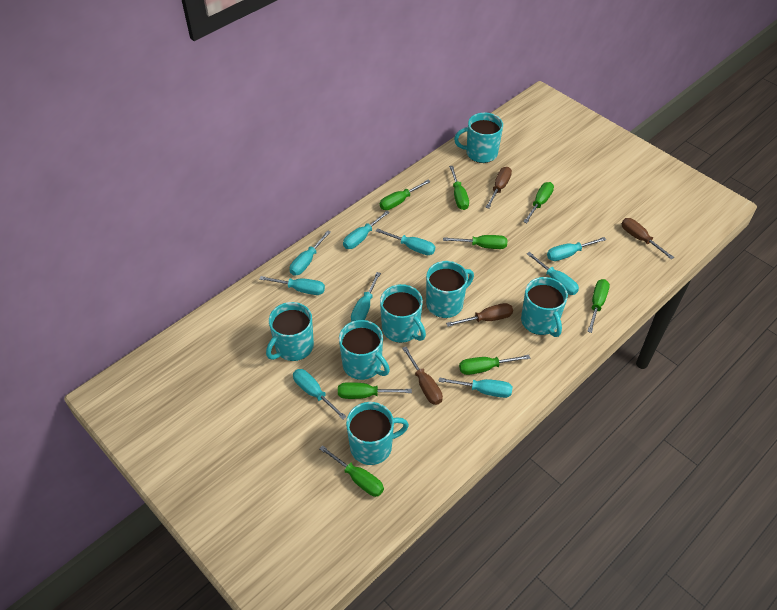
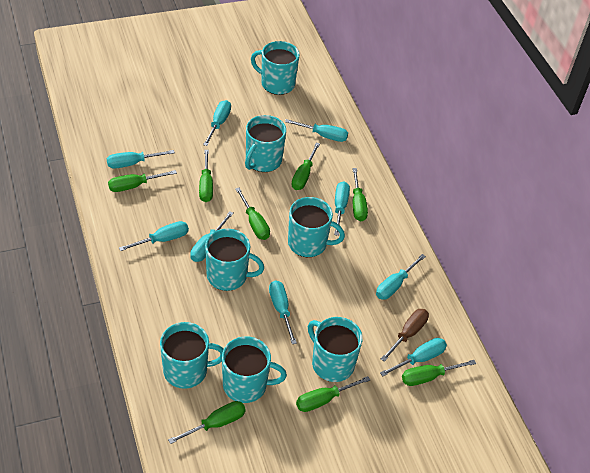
brown screwdriver: [402,347,443,405] [446,303,513,327] [485,167,512,209] [622,218,674,260] = 4 -> [381,309,429,362] = 1

